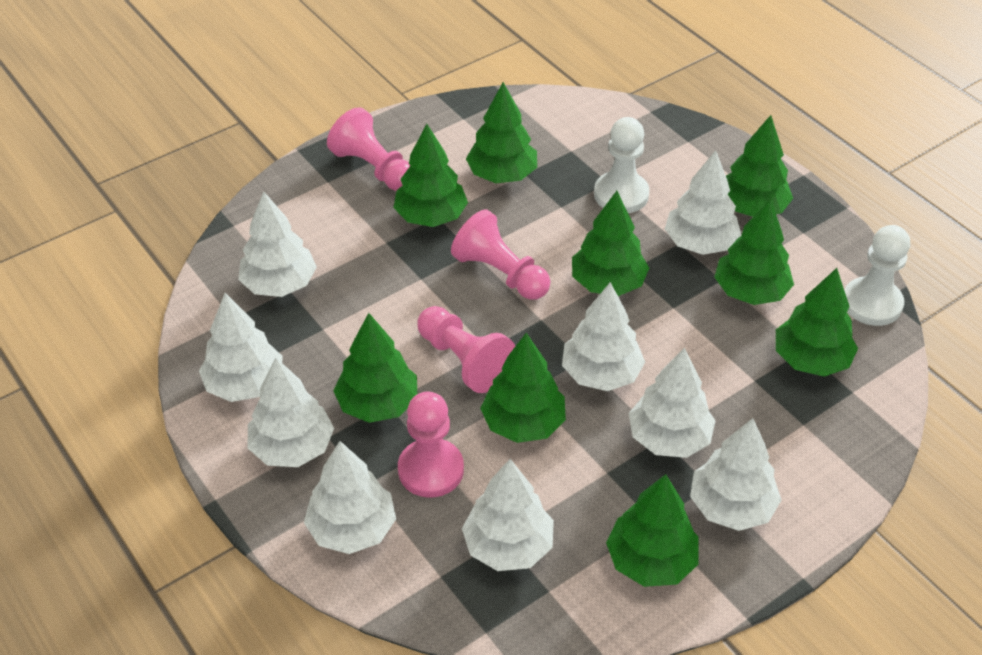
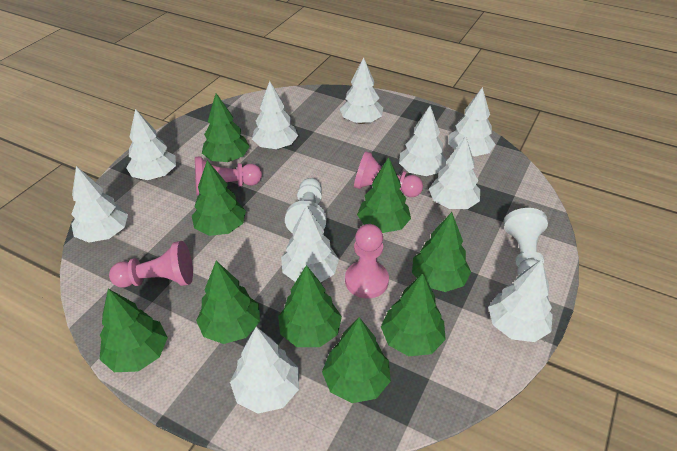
white tree: [199,293,283,402] [238,191,317,297] [247,357,334,467] [304,441,396,554] [462,459,554,571] [562,282,645,391] [629,348,716,458] [665,150,741,255] [690,418,782,531] = 9 -> [71,166,128,243] [126,109,176,180] [230,327,299,413] [252,81,298,149] [281,205,339,282] [340,57,383,124] [399,106,447,176] [429,136,480,209] [448,87,496,156] [488,259,553,342] = 10

